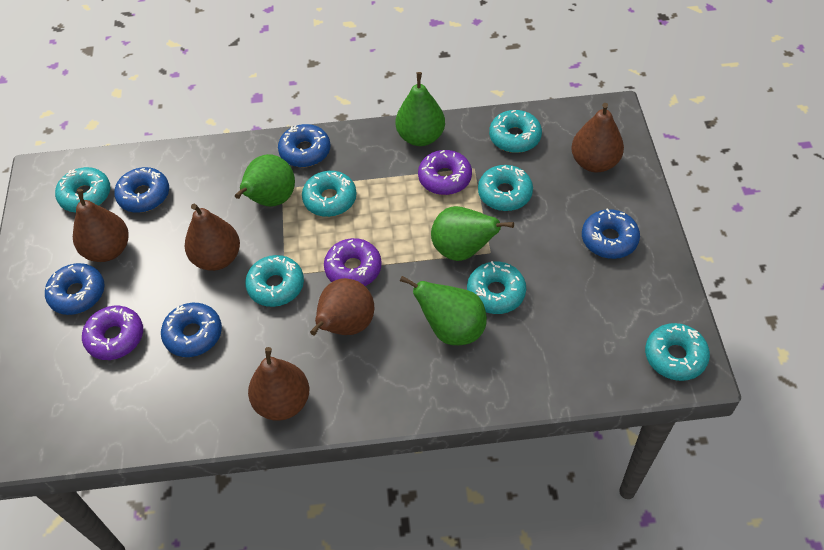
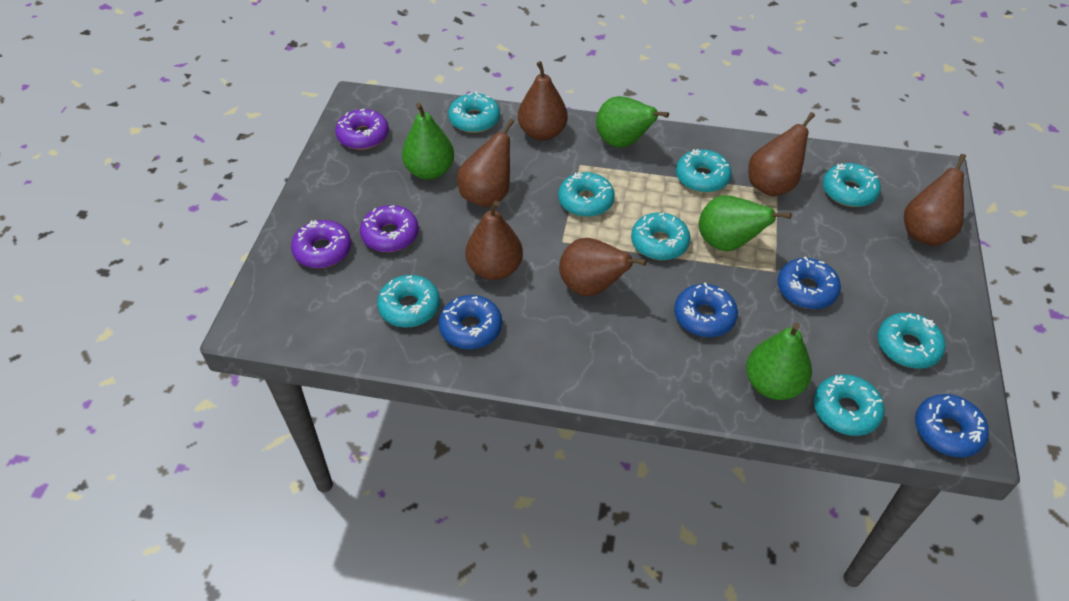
blue donut: [45,263,105,315] [114,167,169,213] [161,303,222,357] [278,124,330,167] [582,208,640,259] = 5 -> [439,295,502,349] [674,282,738,337] [778,256,841,309] [915,394,989,457] = 4
brown pear: [73,189,129,262] [185,204,240,271] [248,347,309,421] [310,278,375,335] [571,103,624,172] = 5 -> [457,118,514,207] [465,201,523,280] [518,61,568,141] [559,238,647,296] [748,112,815,196] [904,154,966,246] = 6
turquoise donut: [55,167,110,212] [245,255,304,307] [302,171,357,217] [467,261,526,314] [478,165,533,211] [489,110,542,153] [645,323,710,381] = 7 -> [377,275,440,328] [448,92,500,133] [558,172,615,217] [631,213,690,260] [676,149,732,193] [814,374,884,436] [823,163,881,207] [877,313,946,369] = 8

